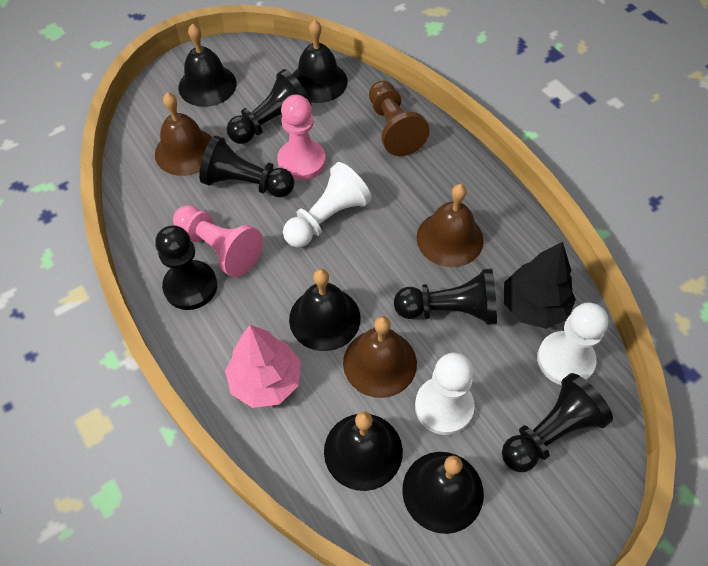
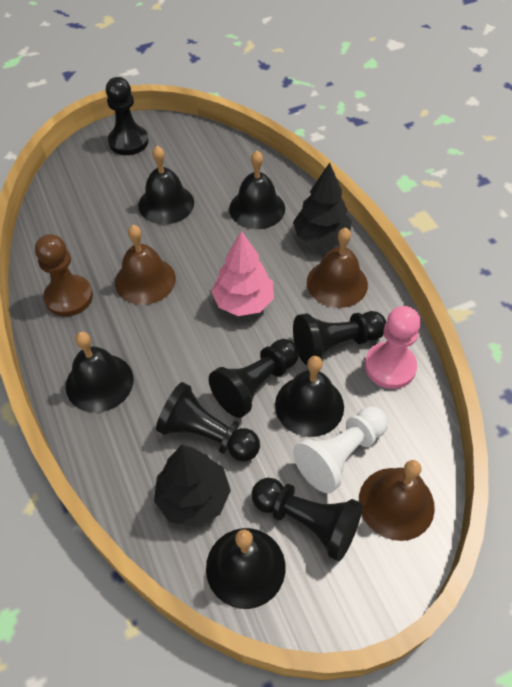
black tree: [504,242,576,329] = 1 -> [154,445,231,527] [293,163,352,246] = 2
pink pawn: [173,205,263,277] [277,95,326,180] = 2 -> [365,306,421,389] = 1
white pawn: [283,162,372,247] [415,353,475,435] [537,302,608,385] = 3 -> [293,406,388,493] = 1

